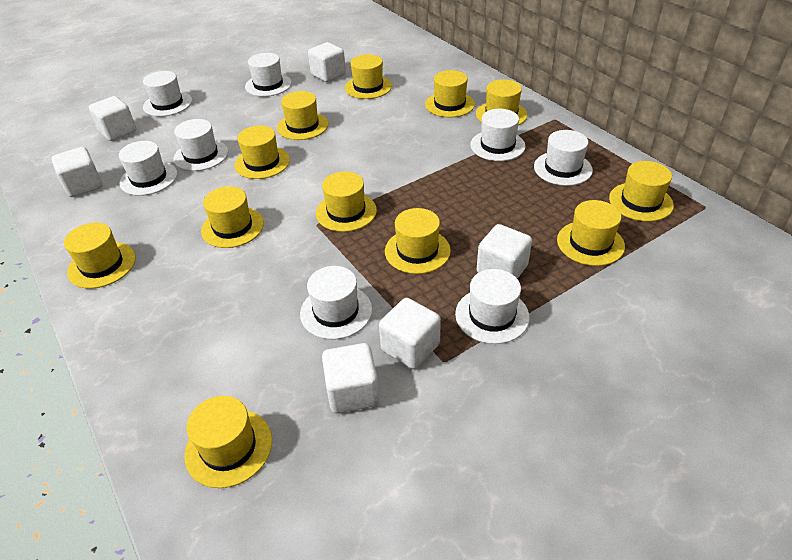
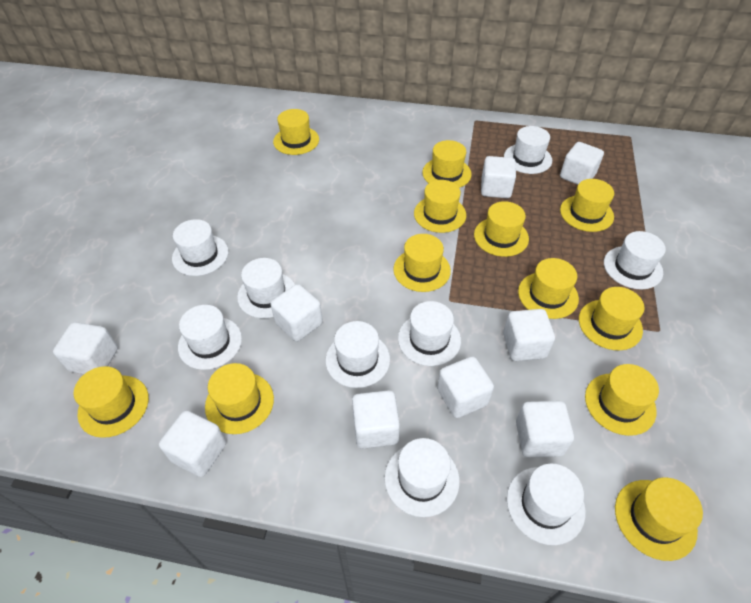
white cube: [51,147,103,197] [89,96,137,141] [308,42,346,82] [322,343,379,413] [379,298,441,369] [477,224,532,279] = 6 -> [53,322,118,374] [159,410,226,477] [271,284,323,342] [352,390,400,449] [437,356,494,418] [481,156,516,198] [503,309,555,361] [516,401,574,457] [560,142,604,185] = 9
white hat: [119,141,177,196] [143,71,192,117] [173,119,228,171] [245,53,292,97] [300,266,372,339] [455,269,529,344] [470,109,525,161] [534,130,593,186] = 8 -> [172,219,228,276] [178,305,242,370] [237,258,295,318] [325,321,390,388] [384,438,460,517] [398,301,461,366] [504,126,552,174] [507,464,586,545] [604,231,666,289] = 9

